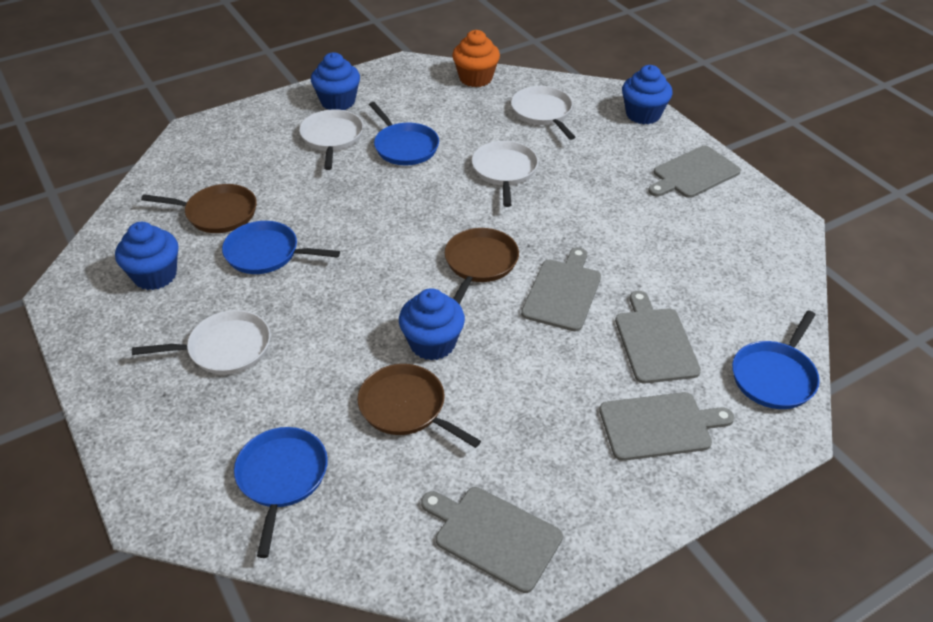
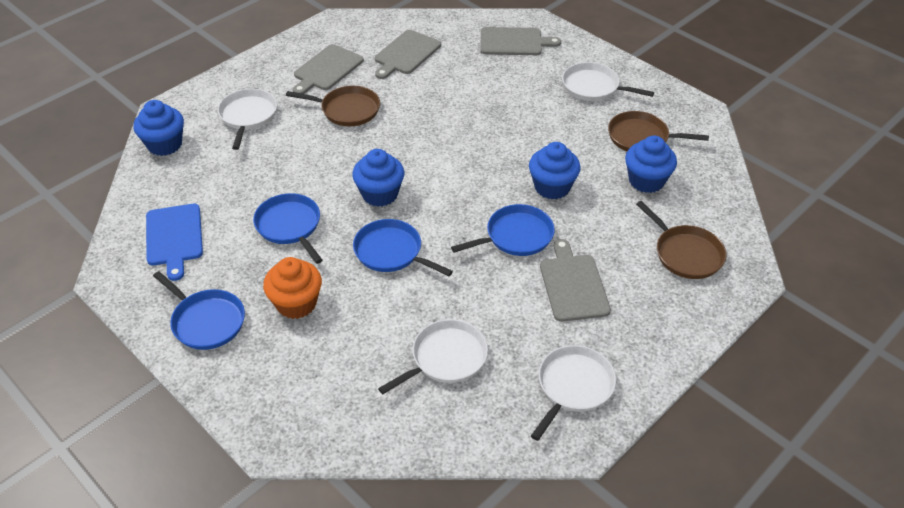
blue cutting board: none = 0 -> [146,204,203,281] = 1
grey cutting board: [421,487,563,593] [521,247,601,332] [599,392,734,461] [615,291,701,383] [648,146,741,198] = 5 -> [293,44,364,94] [375,30,441,79] [480,27,561,55] [540,239,611,322] = 4

